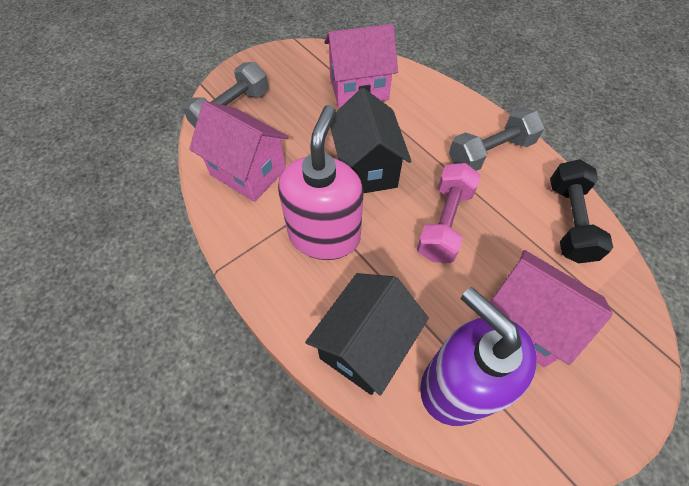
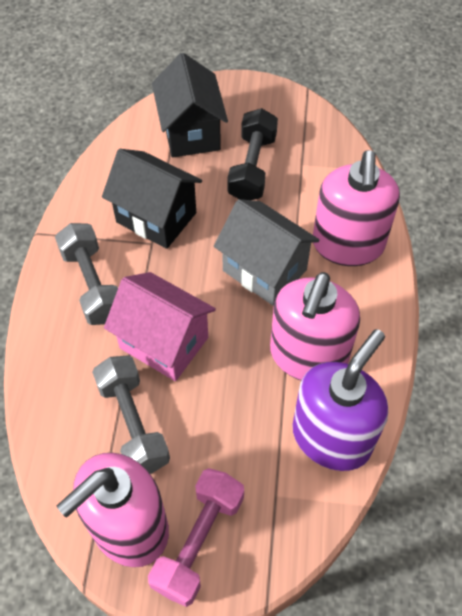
grey house: none = 0 -> [214,199,320,306] = 1
pink house: [189,101,289,202] [324,24,398,107] [490,250,613,367] = 3 -> [104,272,216,381] = 1
pink soap dispenser: [278,105,364,260] = 1 -> [57,453,169,567] [270,272,360,381] [313,150,400,266] = 3

